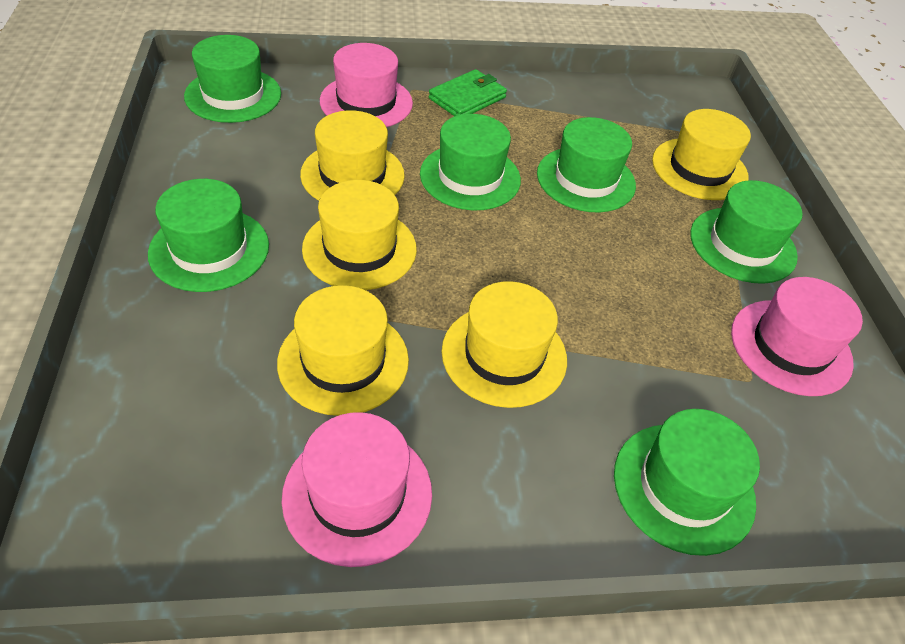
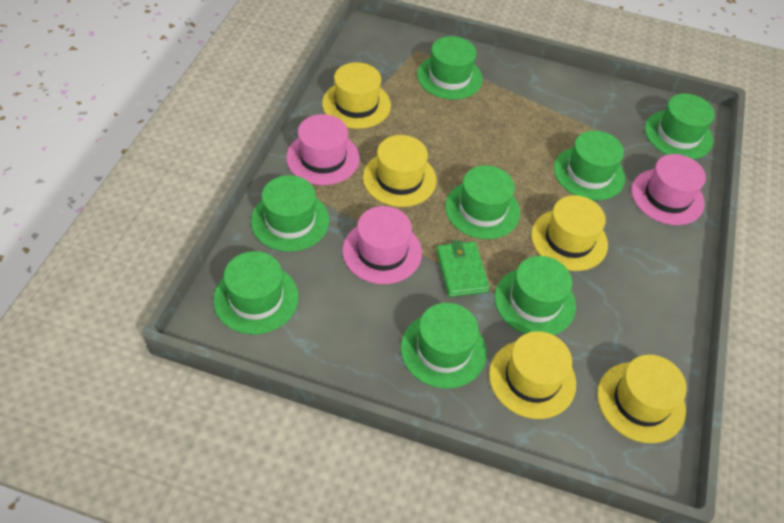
green hat: [148,179,269,292] [184,35,281,123] [420,114,521,210] [537,117,636,212] [614,409,760,556] [690,180,803,284] = 6 -> [213,251,299,335] [251,175,329,252] [401,303,487,389] [417,36,483,100] [445,165,520,239] [495,256,576,335] [554,131,625,200] [645,94,715,159] = 8

